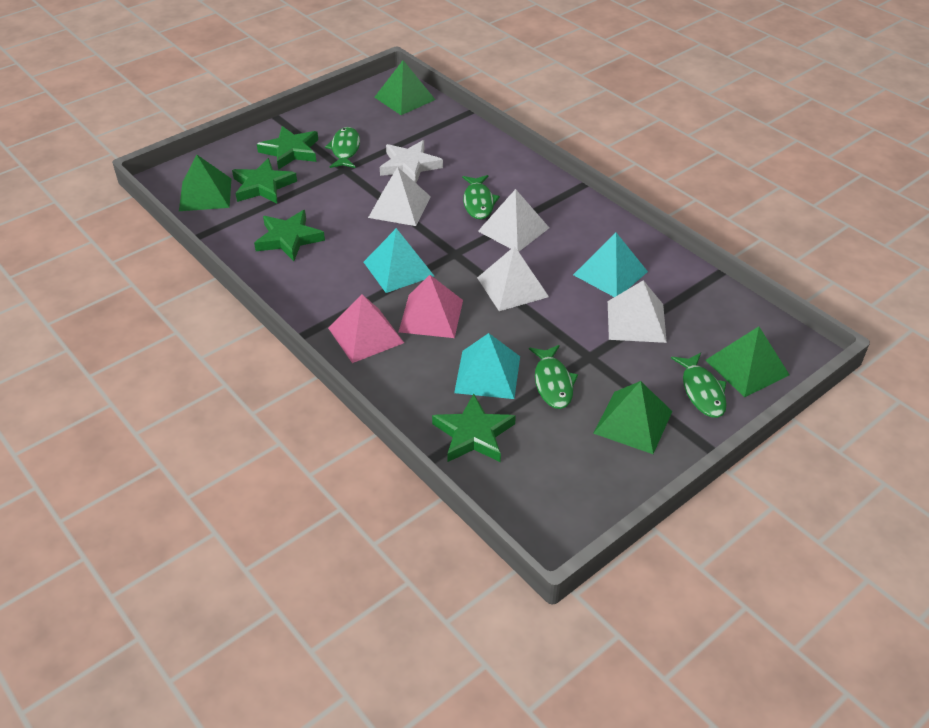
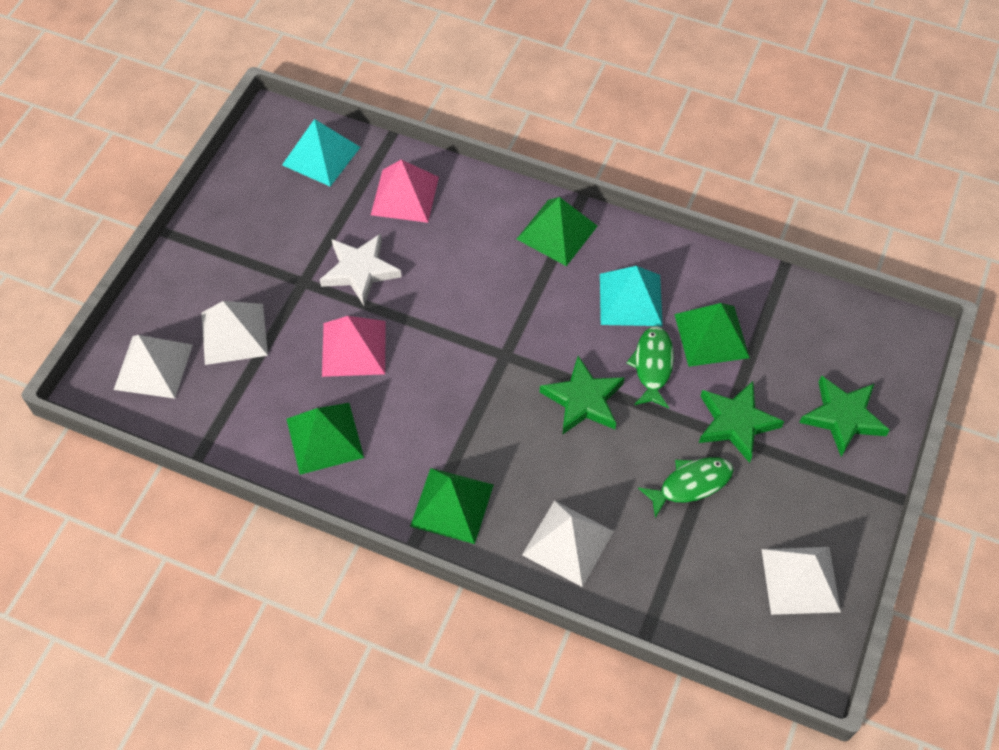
green fish: [325,127,360,168] [462,175,500,220] [529,345,578,409] [671,353,727,418] = 4 -> [626,326,674,408] [638,457,734,518] = 2
green star: [232,158,297,203] [254,210,325,261] [257,126,318,170] [432,394,516,462] = 4 -> [540,356,625,435] [699,381,784,463] [799,375,890,457] = 3
turquoise pyramid: [364,228,434,293] [454,333,520,399] [573,233,648,297] = 3 -> [282,119,360,187] [600,266,663,326] = 2

